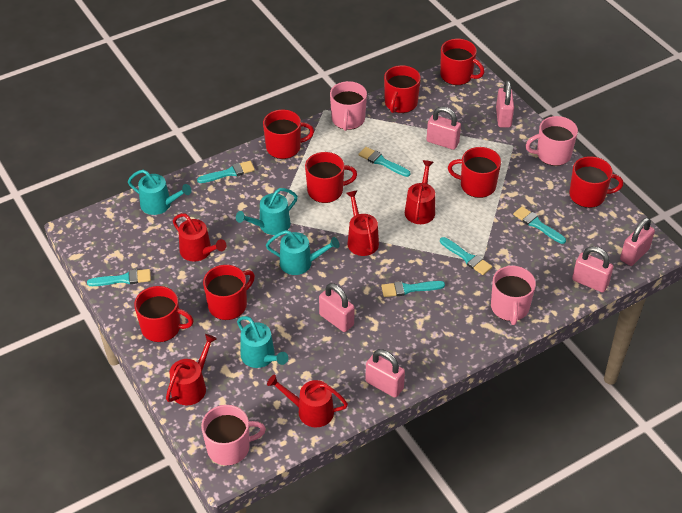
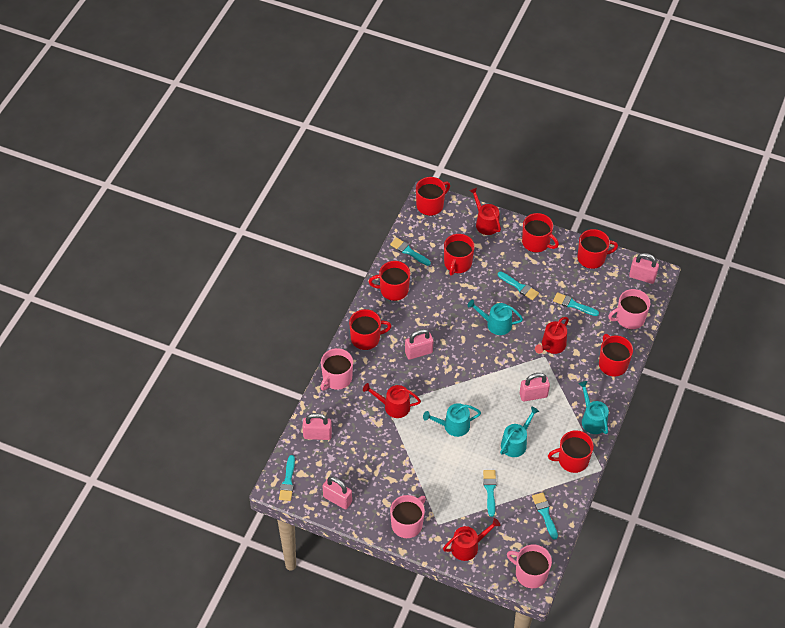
pink padlock: [319,283,355,332] [365,349,405,398] [426,107,461,150] [496,80,514,128] [572,246,613,292] [620,218,655,266] = 6 -> [302,413,332,440] [323,476,352,509] [405,329,433,360] [520,373,550,402] [629,253,659,284] = 5
red watering can: [166,334,217,405] [173,213,226,262] [267,375,348,427] [346,190,379,256] [405,160,435,224] = 5 -> [363,383,421,418] [443,518,501,561] [469,187,501,235] [535,317,569,354] = 4

